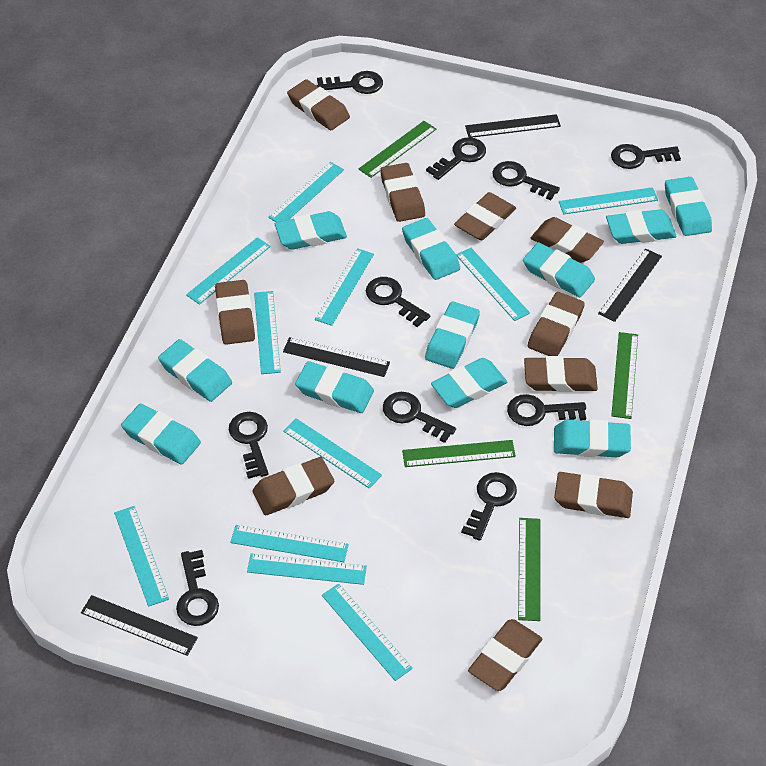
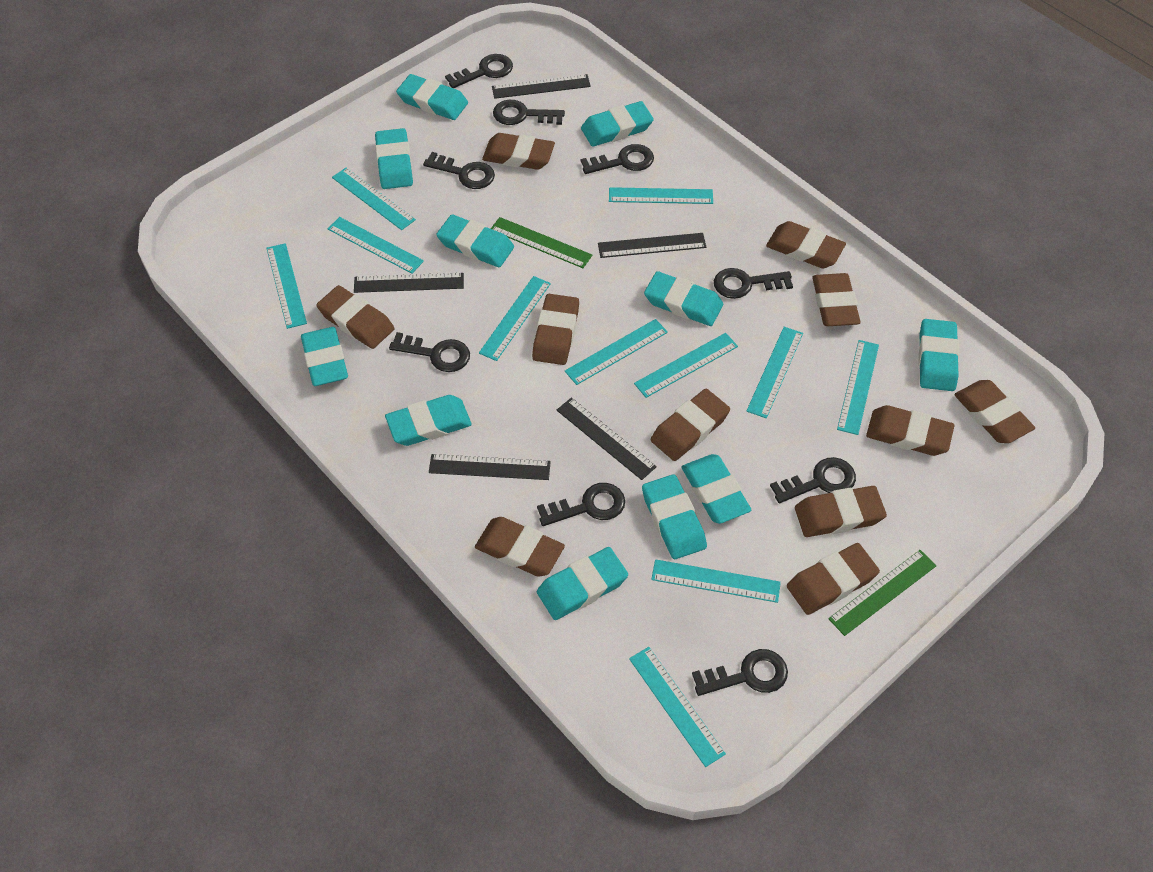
black key: [176,550,219,626] [229,412,268,479] [317,71,383,94] [366,277,430,327] [383,392,456,443] [426,137,486,180] [461,472,517,541] [492,161,560,200] [507,394,586,426] [611,144,681,169] = 10 -> [389,332,470,372] [423,152,495,189] [445,54,513,88] [493,100,565,125] [537,483,625,526] [581,144,654,174] [692,649,788,696] [714,268,793,299] [770,457,856,503] = 9
black ruler: [81,595,198,656] [283,337,390,377] [465,114,561,138] [598,249,662,322] = 4 -> [354,273,464,293] [429,454,551,480] [492,74,591,99] [557,398,657,480] [598,233,706,258] = 5
brown eraser: [215,280,255,345] [252,457,334,515] [287,79,350,130] [380,163,425,222] [454,192,516,240] [468,619,542,691] [524,356,598,392] [528,292,585,356] [531,217,604,263] [554,472,633,518] = 10 -> [317,285,394,349] [475,517,565,577] [482,133,555,170] [532,294,579,365] [651,389,730,461] [766,221,846,268] [787,543,880,615] [795,486,887,537] [812,273,861,326] [866,405,954,456] [954,380,1035,443] = 11
green ruler: [359,121,436,178] [402,440,516,467] [518,518,541,621] [611,332,638,419] = 4 -> [491,217,592,268] [828,550,936,636] = 2

